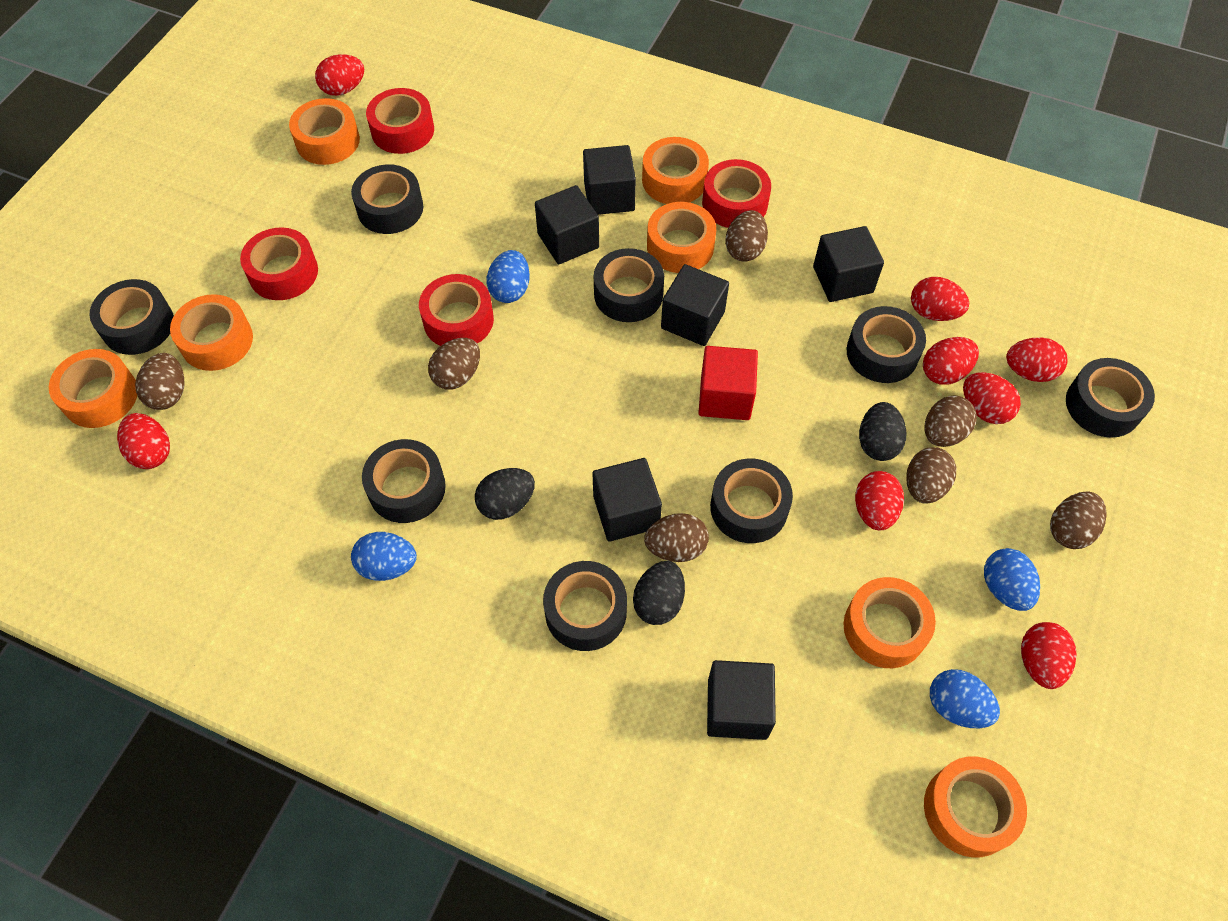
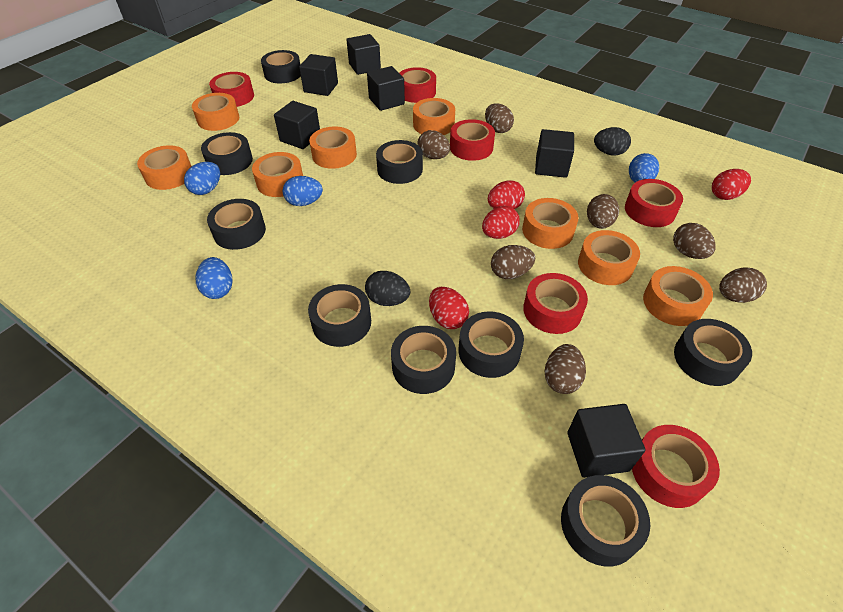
black egg: [475,468,535,520] [633,561,685,625] [859,402,906,461] = 3 -> [365,271,410,306] [594,127,631,156] = 2
black tape: [89,279,174,355] [351,164,423,234] [362,439,446,523] [543,561,627,651] [594,248,664,322] [710,459,793,543] [847,306,926,383] [1066,358,1155,438] = 8 -> [201,132,253,175] [207,199,266,250] [261,50,301,83] [308,284,371,347] [376,140,423,184] [391,326,456,394] [459,311,524,378] [561,475,650,567] [674,319,752,386] = 9
orange tape: [49,349,137,428] [170,294,253,371] [289,98,360,165] [642,137,709,204] [647,202,716,273] [844,577,936,668] [924,756,1027,858] = 7 -> [137,145,192,190] [192,93,239,131] [252,152,303,197] [309,127,357,169] [413,98,455,135] [522,198,579,249] [578,230,640,285] [643,266,713,326] = 8
red cube: [698,346,758,420] = 1 -> none = 0
red egg: [117,413,170,469] [315,54,364,96] [855,471,904,530] [911,277,969,321] [923,337,979,385] [963,372,1021,424] [1006,337,1067,382] [1021,622,1077,689] = 8 -> [429,287,469,329] [482,206,520,239] [488,180,525,209] [712,169,751,200] = 4
red tape: [240,227,318,300] [366,88,434,154] [419,274,494,346] [702,159,771,228] = 4 -> [209,72,254,107] [399,67,436,103] [450,119,495,161] [523,273,588,334] [625,179,683,227] [632,425,720,508] = 6

